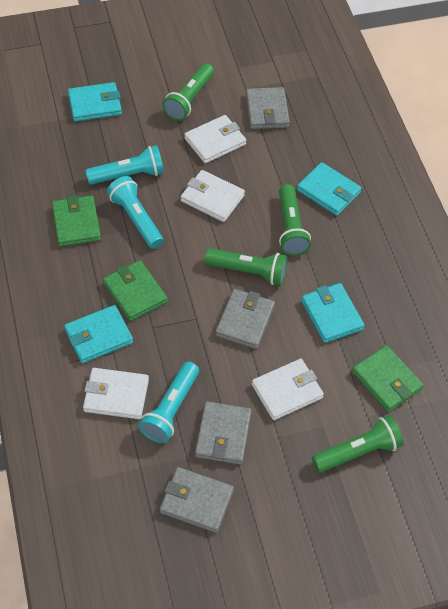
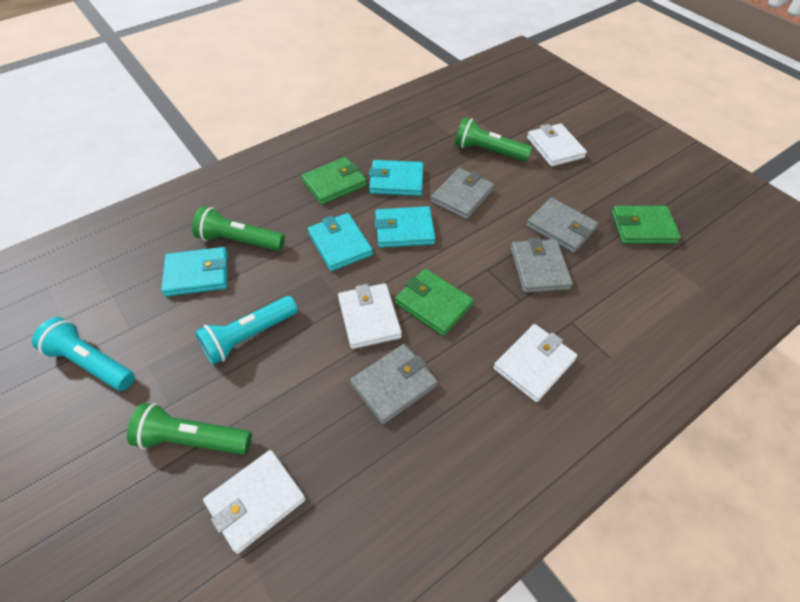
green flashlight: [162,63,214,121] [204,248,287,285] [279,184,311,256] [312,415,404,473] = 4 -> [127,403,252,455] [192,206,285,251] [455,117,532,162] = 3
turquoise flashlight: [85,145,164,185] [107,176,163,249] [139,362,199,443] = 3 -> [32,317,135,391] [195,296,298,365] = 2

